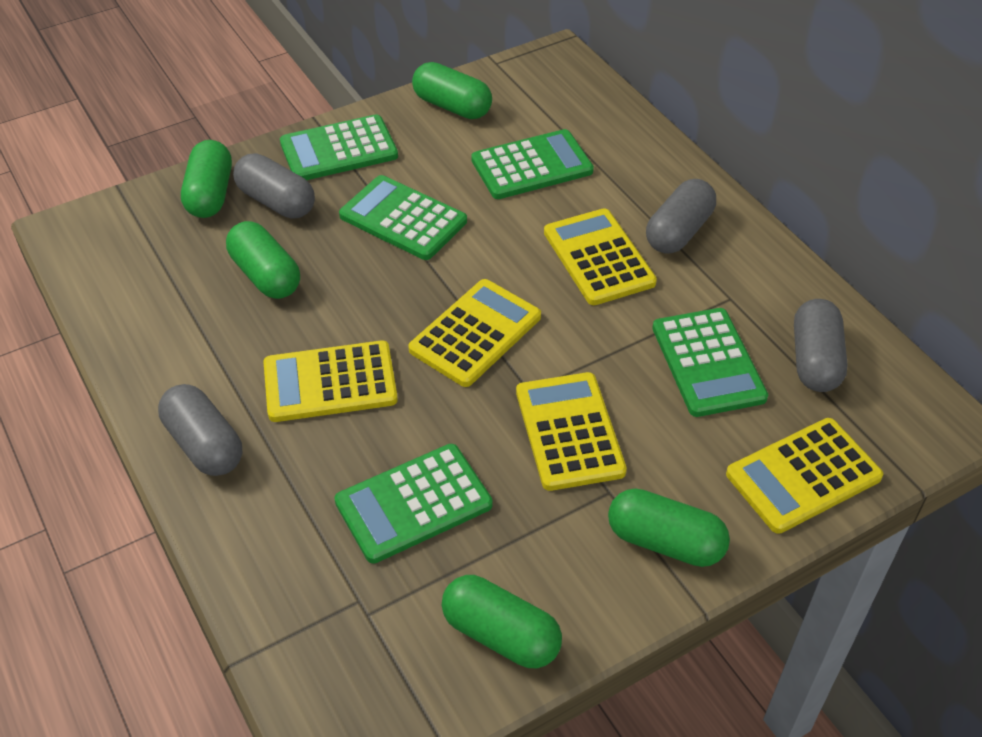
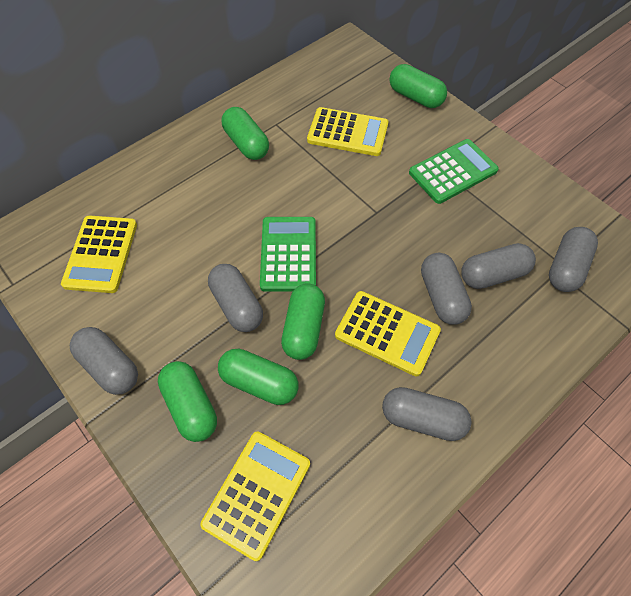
green calculator: [280,114,398,180] [334,444,493,564] [339,175,467,260] [471,129,594,199] [652,308,768,417] = 5 -> [260,217,316,292] [409,139,499,204] = 2
grey capsule: [158,384,242,476] [233,153,315,219] [646,179,716,254] [794,299,848,392] = 4 -> [70,327,138,395] [208,264,263,332] [382,387,471,441] [421,253,472,325] [461,243,536,289] [549,227,598,292] = 6
yellow calculator: [263,340,398,422] [408,279,541,387] [516,372,627,491] [544,208,657,305] [726,418,883,534] = 5 -> [61,216,137,293] [200,432,310,561] [307,107,388,156] [335,291,441,376] = 4

